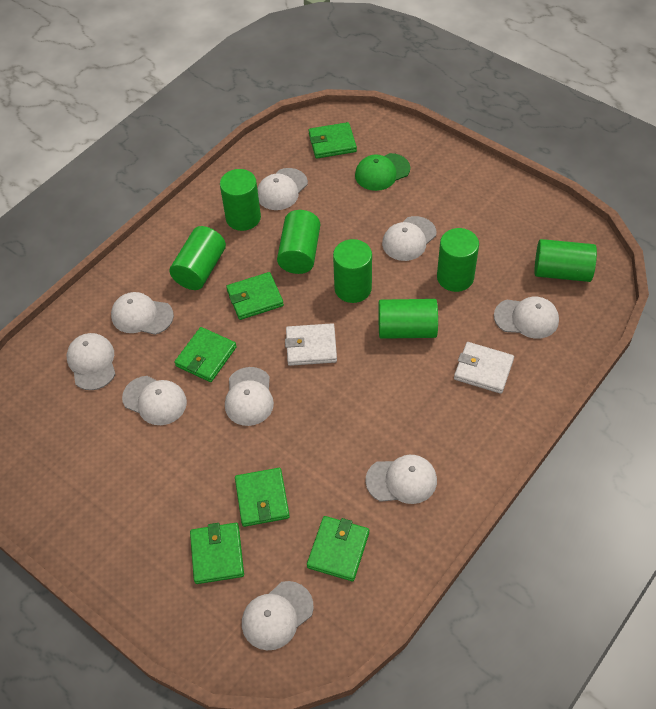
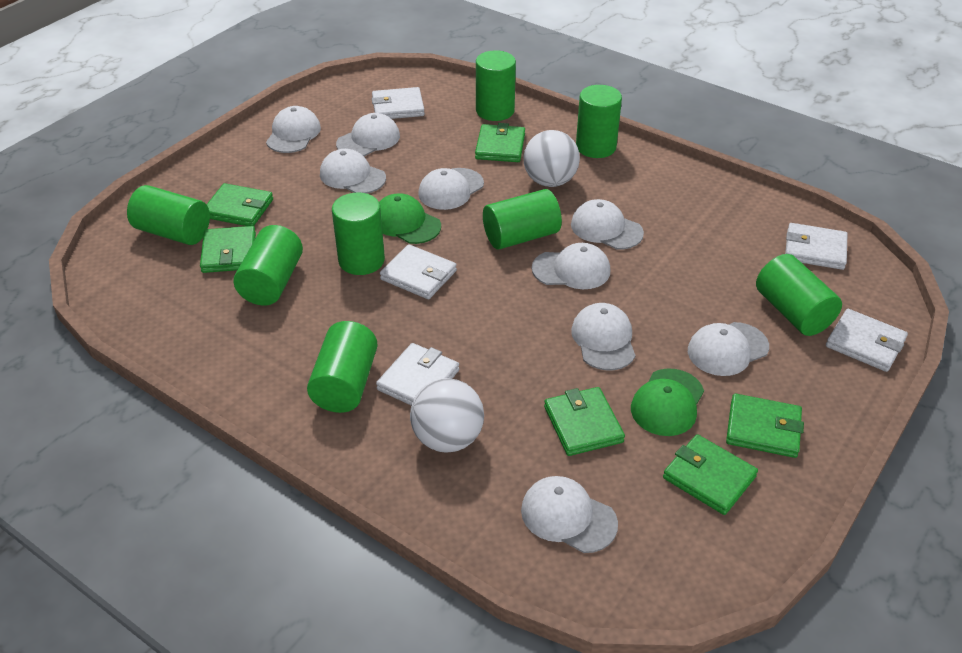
green cap: [355,153,410,191] = 1 -> [379,194,441,244] [631,368,704,436] = 2
green cylinder: [169,226,226,290] [220,169,261,231] [277,210,320,274] [333,239,372,303] [378,299,438,339] [437,228,479,292] [535,239,597,282] = 7 -> [127,185,210,245] [233,225,303,306] [307,321,378,413] [332,193,385,275] [476,50,516,121] [483,189,562,249] [576,85,622,158] [756,254,842,336] = 8
white ball: none = 0 -> [410,378,484,453] [524,130,580,187] = 2
white wallet: [285,323,337,366] [454,342,514,394] = 2 -> [372,87,425,119] [376,343,459,405] [380,244,457,299] [785,223,847,270] [826,309,908,372] = 5

